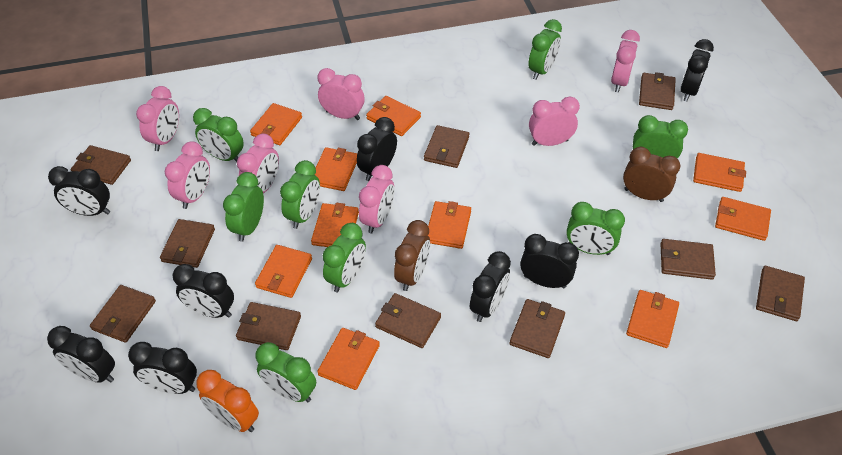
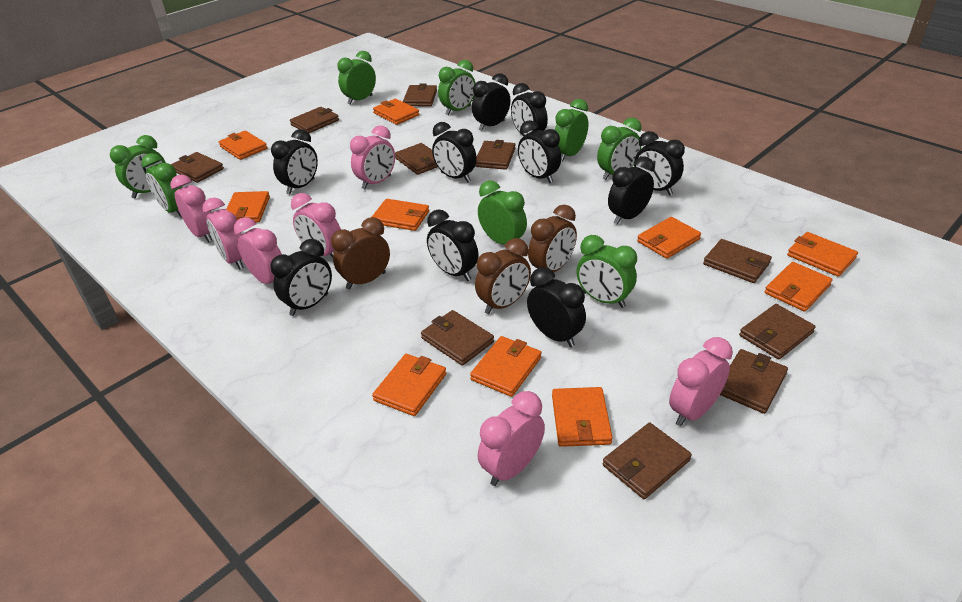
black clock: [47,326,115,383] [48,166,110,216] [128,342,197,394] [173,264,234,318] [357,117,397,181] [470,251,511,322] [520,234,579,288] [680,39,714,102] = 8 -> [270,239,332,316] [271,129,318,194] [427,210,479,281] [432,122,477,182] [472,73,511,131] [511,83,548,136] [518,120,561,183] [527,267,586,347] [608,156,654,225] [634,131,685,195] = 10
brown clock: [394,220,430,291] [623,147,681,202] = 2 -> [331,217,390,289] [475,238,531,314] [528,205,577,272] = 3
orange clock: [196,370,259,432] = 1 -> none = 0

